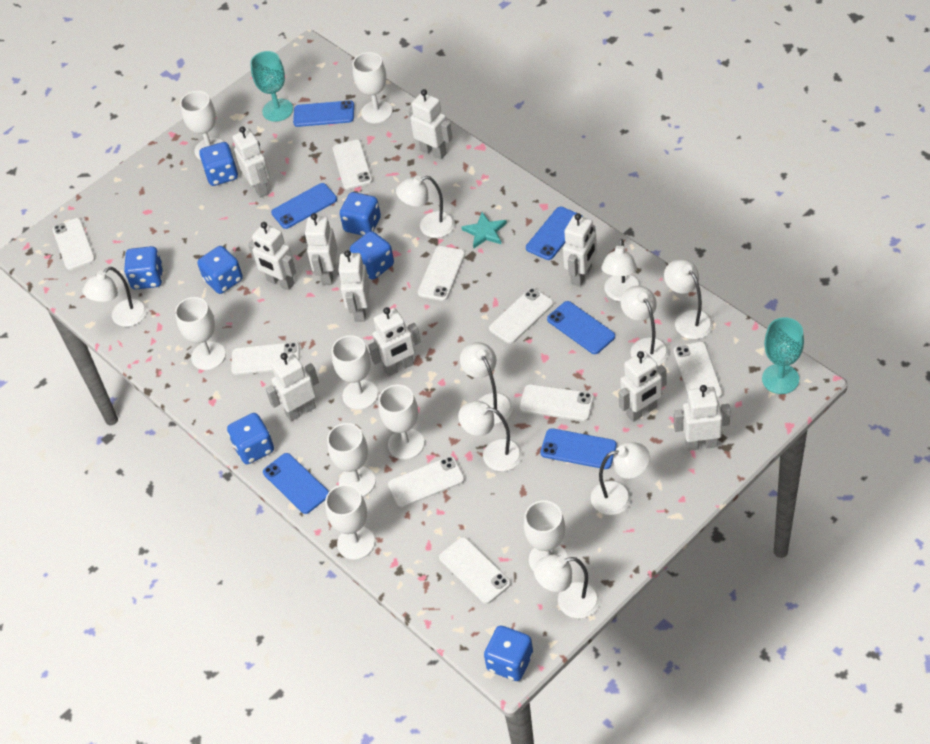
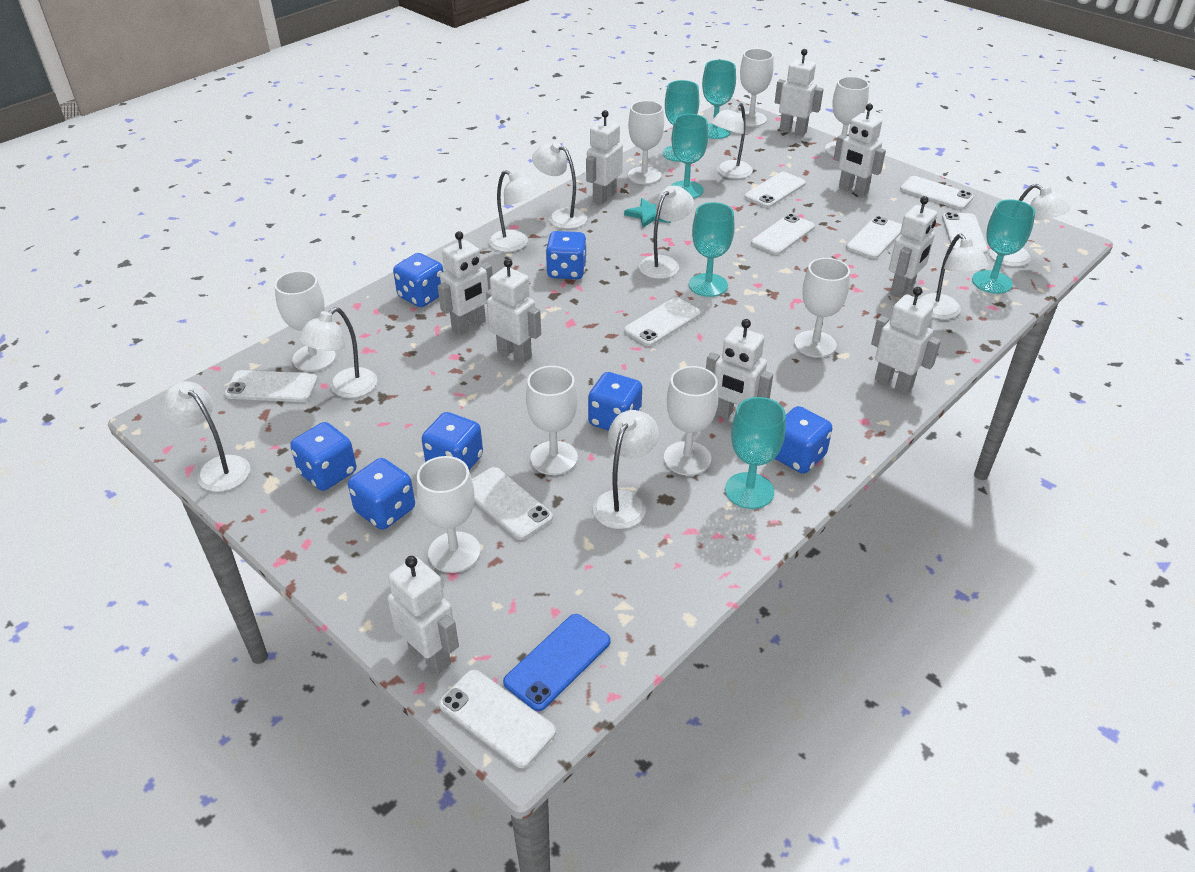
blue phone: [263,453,329,514] [271,183,337,229] [293,101,354,127] [526,207,583,260] [540,428,617,469] [547,301,615,354] = 6 -> [503,614,611,711] = 1
turquoise goblet: [250,51,293,122] [762,317,804,394] = 2 -> [663,80,699,162] [670,114,708,199] [689,202,734,297] [702,60,736,139] [725,397,786,509] [972,199,1035,294] = 6
white robot: [232,126,270,198] [248,222,296,290] [266,353,319,422] [305,213,338,285] [338,250,370,322] [368,307,421,376] [409,89,452,159] [563,213,597,287] [619,351,667,422] [674,385,731,451] = 10 -> [387,556,459,674] [438,231,493,335] [486,259,541,364] [586,110,623,205] [706,319,773,419] [775,49,823,136] [834,104,886,197] [871,287,941,394] [889,196,937,298] = 9

